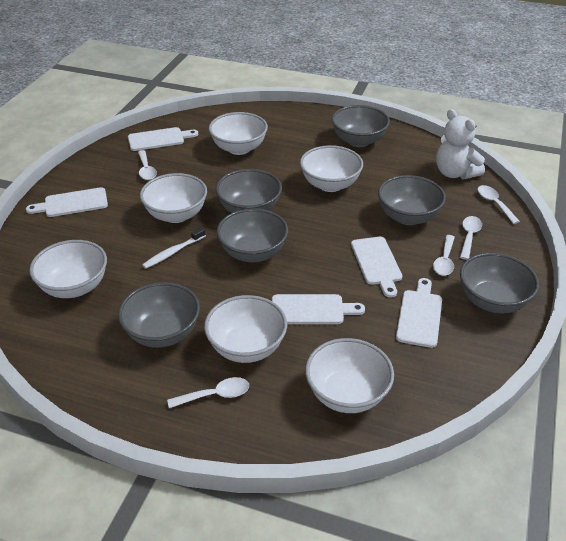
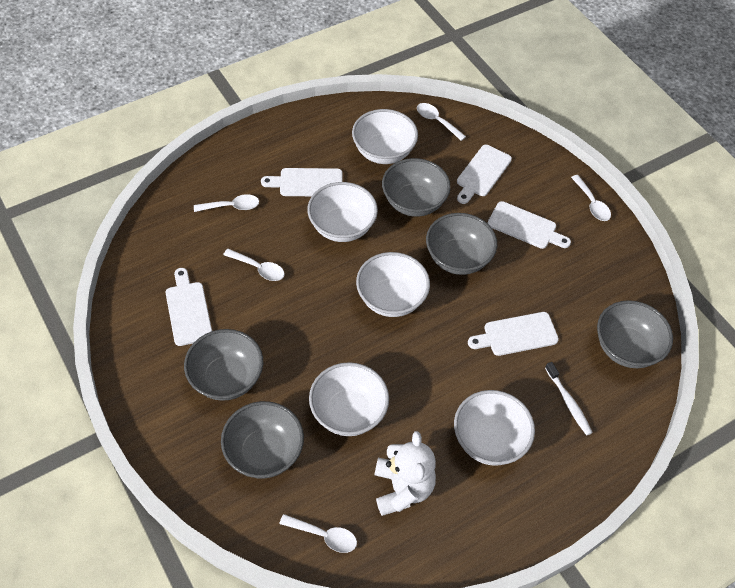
grey bowl: [118,282,200,348] [216,169,282,213] [217,208,288,262] [331,105,390,147] [378,175,446,225] [460,253,539,313] = 6 -> [184,329,263,401] [221,401,304,479] [382,158,451,217] [426,213,497,275] [597,300,673,368] = 5
white bowl: [29,240,107,298] [140,173,207,223] [204,295,287,363] [209,112,268,155] [300,145,363,192] [305,338,394,413] = 6 -> [307,182,378,242] [309,362,389,436] [352,109,418,164] [356,252,430,317] [454,390,535,466] = 5

